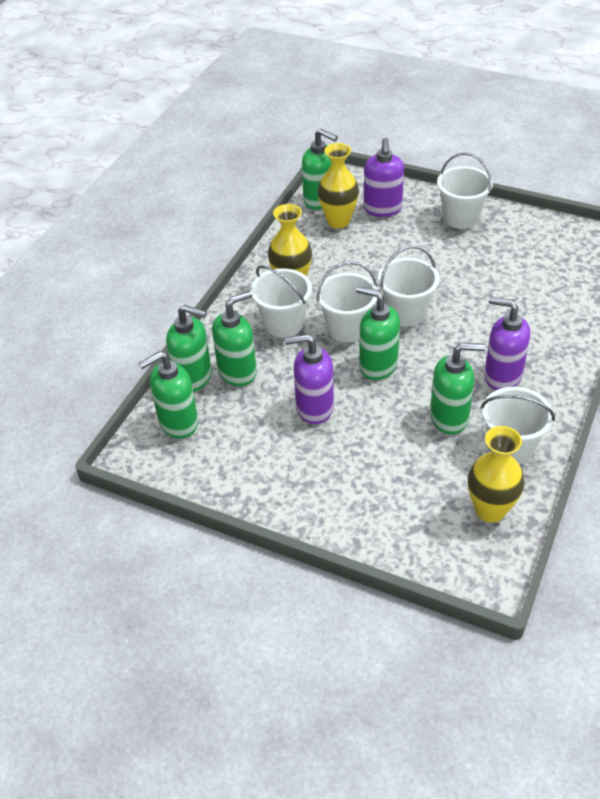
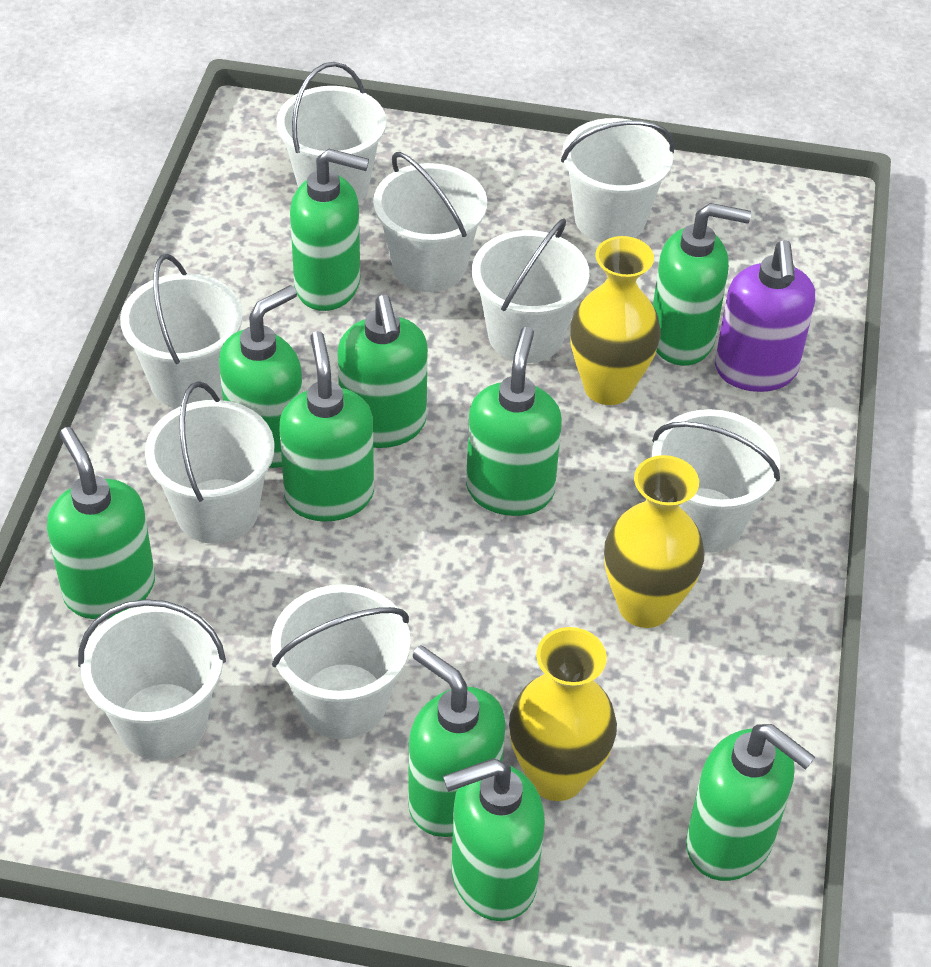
green soap dispenser: [139,351,198,439] [166,304,212,392] [212,291,257,386] [302,128,338,210] [356,286,400,380] [430,343,486,434] = 6 -> [47,427,155,619] [219,285,303,468] [279,331,374,522] [290,149,369,311] [337,295,428,448] [408,646,506,837] [443,758,545,921] [466,327,562,516] [653,203,751,366] [686,724,815,881] = 10
purple soap dispenser: [285,334,334,424] [364,138,404,217] [484,297,530,390] = 3 -> [715,240,815,392] = 1
white bucket: [251,265,312,338] [316,261,378,342] [378,246,440,327] [437,152,493,229] [481,387,555,465] = 5 -> [78,599,226,760] [120,254,243,408] [145,381,274,544] [271,584,411,739] [277,62,386,203] [373,152,487,292] [472,218,589,363] [561,118,675,242] [652,409,780,553] = 9

